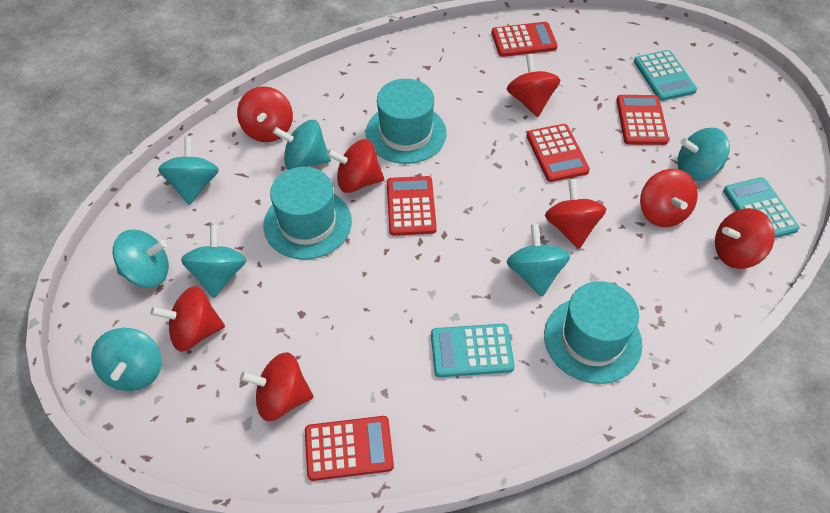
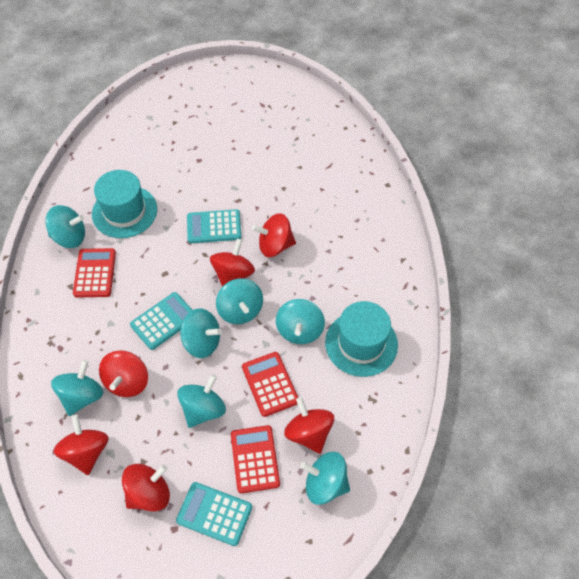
red calculator: [305,416,394,481] [387,176,437,236] [492,22,558,57] [527,124,590,182] [616,95,669,145] = 5 -> [73,248,116,298] [231,425,280,494] [242,352,298,417] = 3
red spinning top: [151,286,225,352] [237,86,293,142] [240,352,313,421] [327,139,384,193] [507,54,560,117] [545,179,606,249] [640,169,698,227] [715,208,775,269] = 8 -> [53,415,109,475] [99,350,148,397] [122,464,170,512] [210,239,255,287] [252,213,296,257] [284,397,334,454] = 6
turquoise hat: [263,167,352,260] [366,79,446,164] [544,281,642,384] = 3 -> [92,170,157,238] [325,301,398,377] = 2

